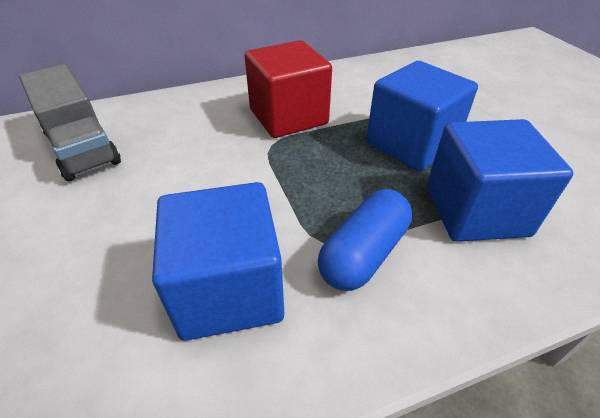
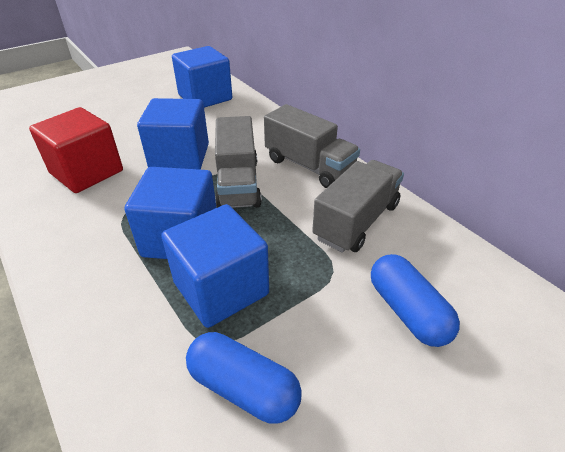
blue capsule: [318,189,412,291] = 1 -> [186,332,302,424] [371,254,460,347] = 2
blue cube: [152,182,284,341] [366,61,478,171] [427,119,573,242] = 3 -> [125,167,217,259] [137,98,209,170] [161,204,269,328] [172,46,232,108] = 4
grey truck: [19,64,121,181] = 1 -> [215,116,262,208] [264,104,360,188] [312,160,404,253] = 3

